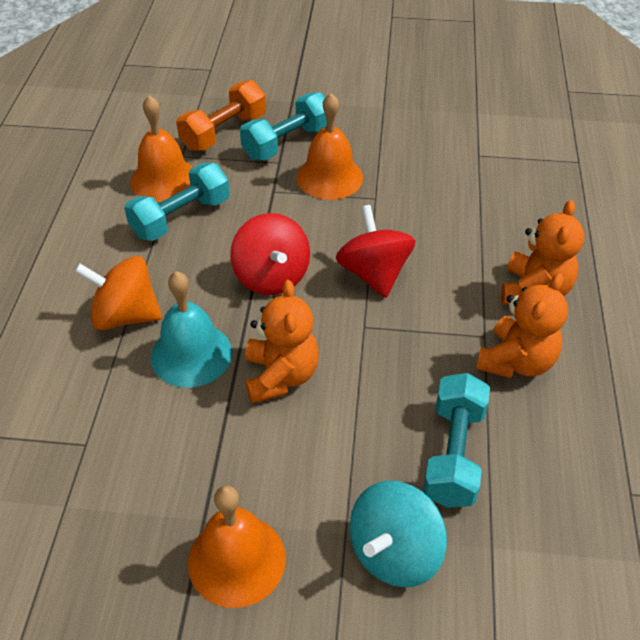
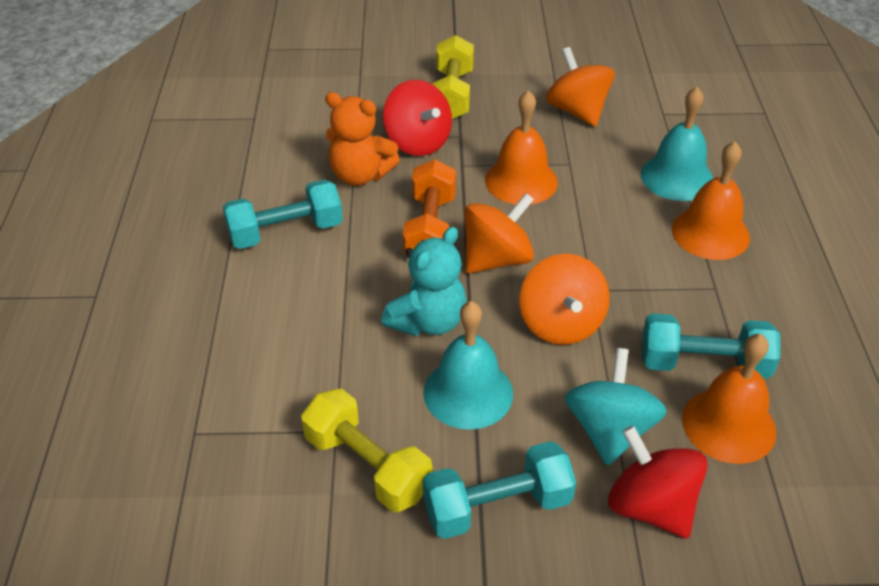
orange spinning top: [74,256,162,330] = 1 -> [464,193,534,274] [519,254,610,345] [546,47,615,127] = 3
orange teddy bear: [245,280,319,403] [476,273,568,378] [501,200,584,305] = 3 -> [325,92,400,186] = 1
turquoise bell: [151,271,232,388] = 1 -> [423,301,513,430] [641,87,714,201] = 2
turquoise teddy bear: none = 0 -> [381,227,466,336] = 1
yellow dumbbell: none = 0 -> [301,389,433,512] [432,35,474,119] = 2

